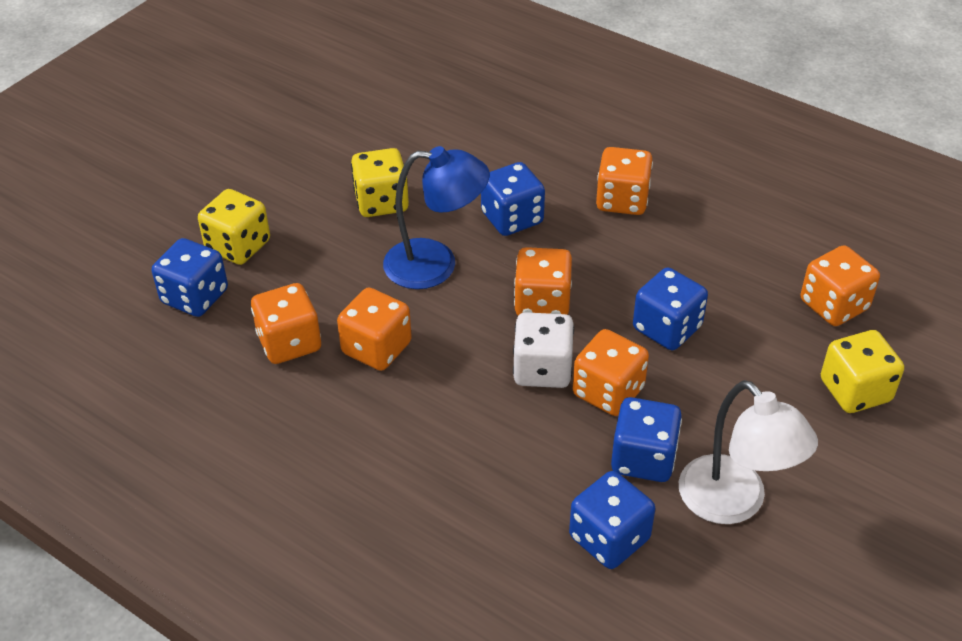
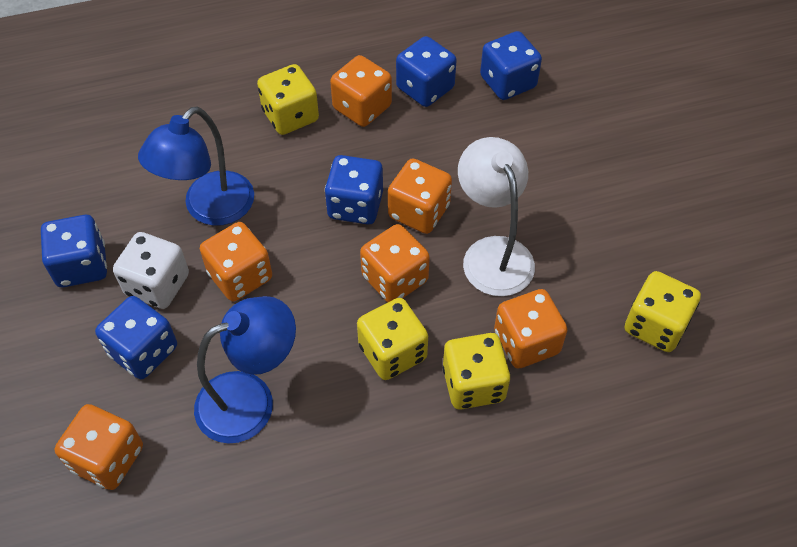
blue lamp: [383,146,490,289] = 1 -> [138,106,254,226] [194,296,296,444] = 2
yellow dice: [198,189,270,265] [351,148,409,217] [821,330,904,413] = 3 -> [257,64,319,135] [357,298,428,380] [442,333,510,410] [625,271,701,352] = 4

